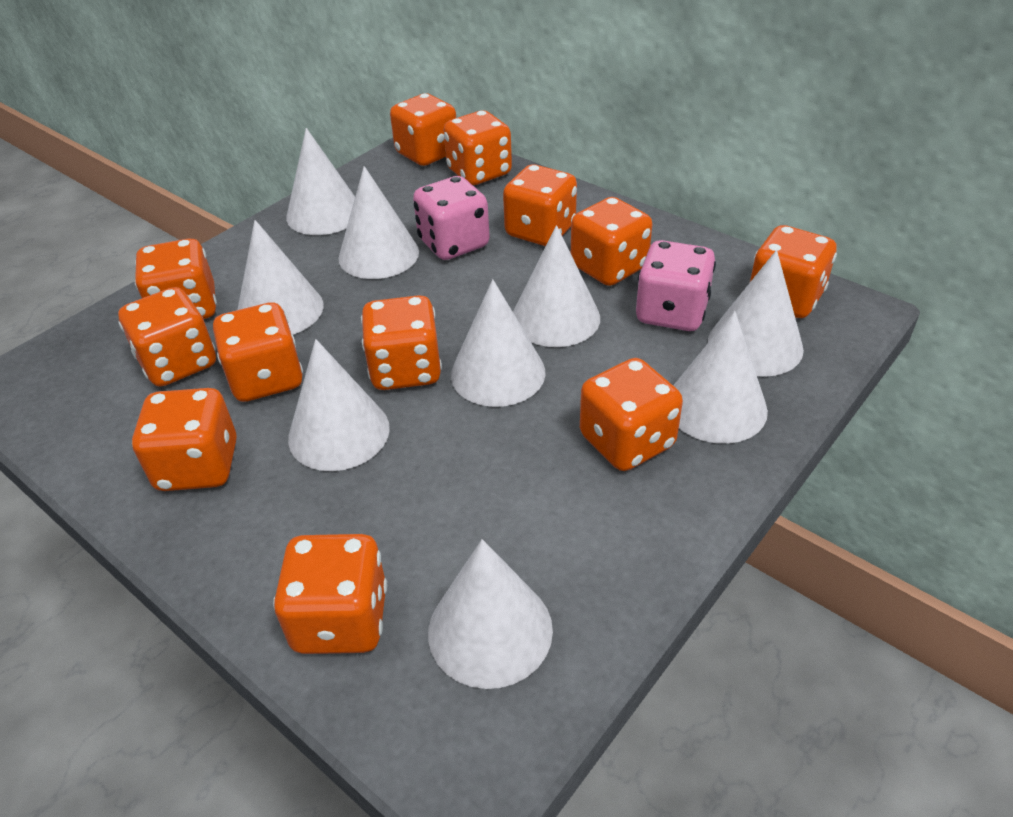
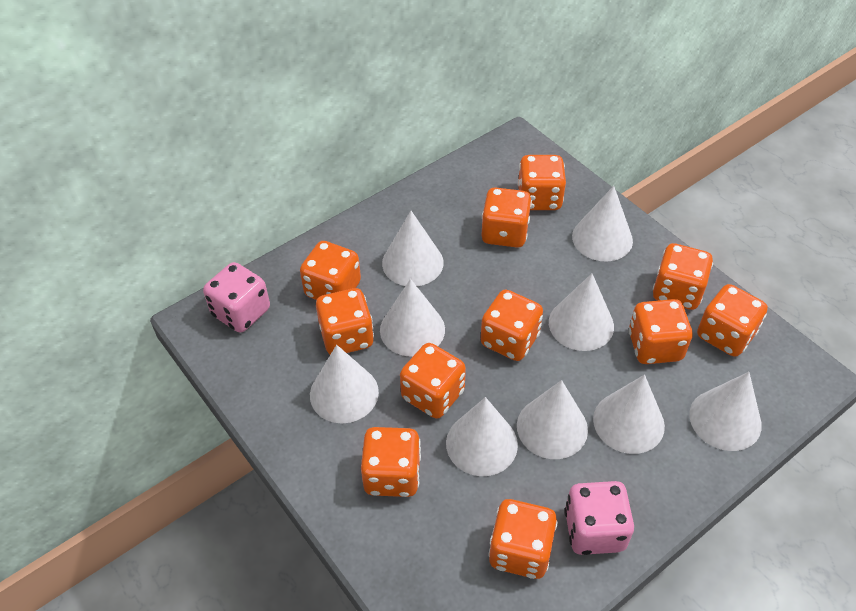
orange dice: [118,287,216,387] [132,388,237,491] [134,238,217,319] [213,303,303,402] [273,534,387,654] [361,295,442,390] [390,93,456,166] [444,110,512,185] [503,164,577,246] [571,197,652,286] [580,358,683,471] [750,225,837,318] = 12 -> [300,241,361,300] [316,288,374,355] [361,427,421,497] [400,343,466,419] [481,187,532,248] [481,290,543,361] [488,499,557,579] [518,155,566,210] [628,299,692,364] [652,243,713,310] [697,284,768,357] = 11

